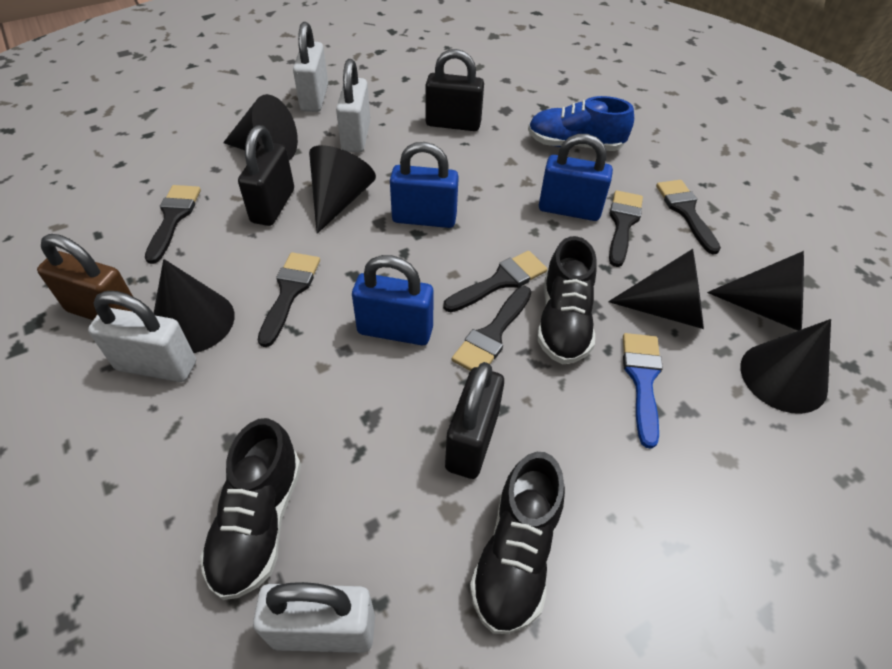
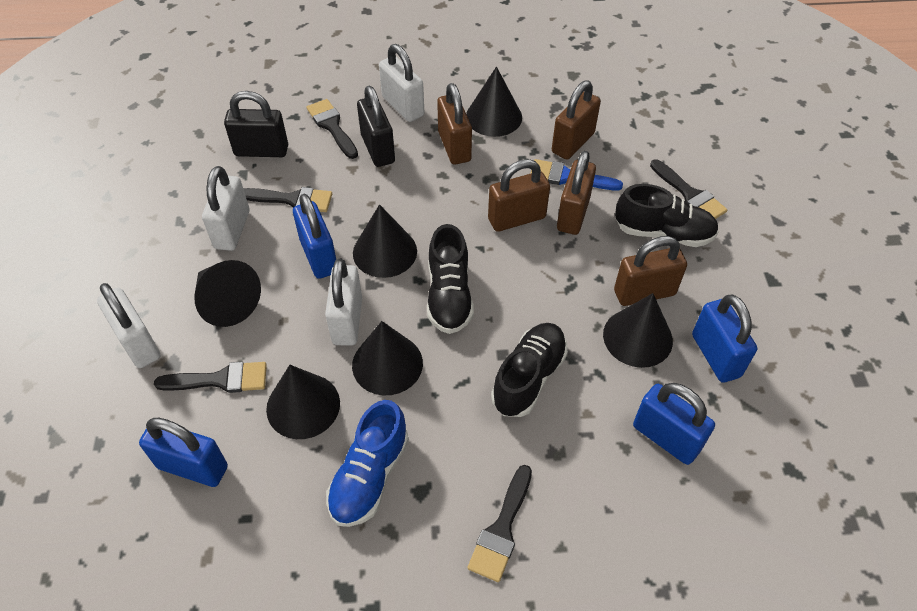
black brush: [145,185,201,264] [258,252,320,347] [443,251,547,312] [452,286,532,371] [609,190,643,267] [656,180,721,254] = 6 -> [154,362,267,393] [243,187,332,212] [306,99,358,159] [468,465,532,582] [650,159,727,219] = 5
black padlock: [238,125,294,226] [425,49,484,131] [445,362,504,479] = 3 -> [224,91,288,157] [357,86,395,167] = 2
blue padlock: [352,255,434,345] [390,142,459,228] [539,134,613,221] = 3 -> [139,418,228,487] [293,194,336,279] [633,383,715,465] [692,294,757,383] = 4
brown padlock: [37,234,133,320] = 1 -> [437,83,472,165] [488,159,550,232] [552,81,601,159] [557,151,596,235] [614,236,687,306] = 5

